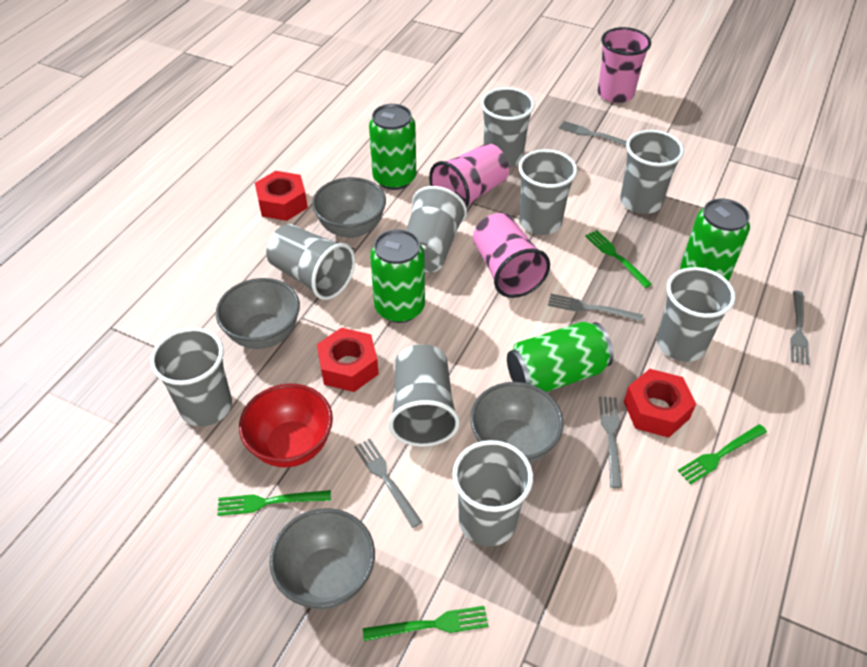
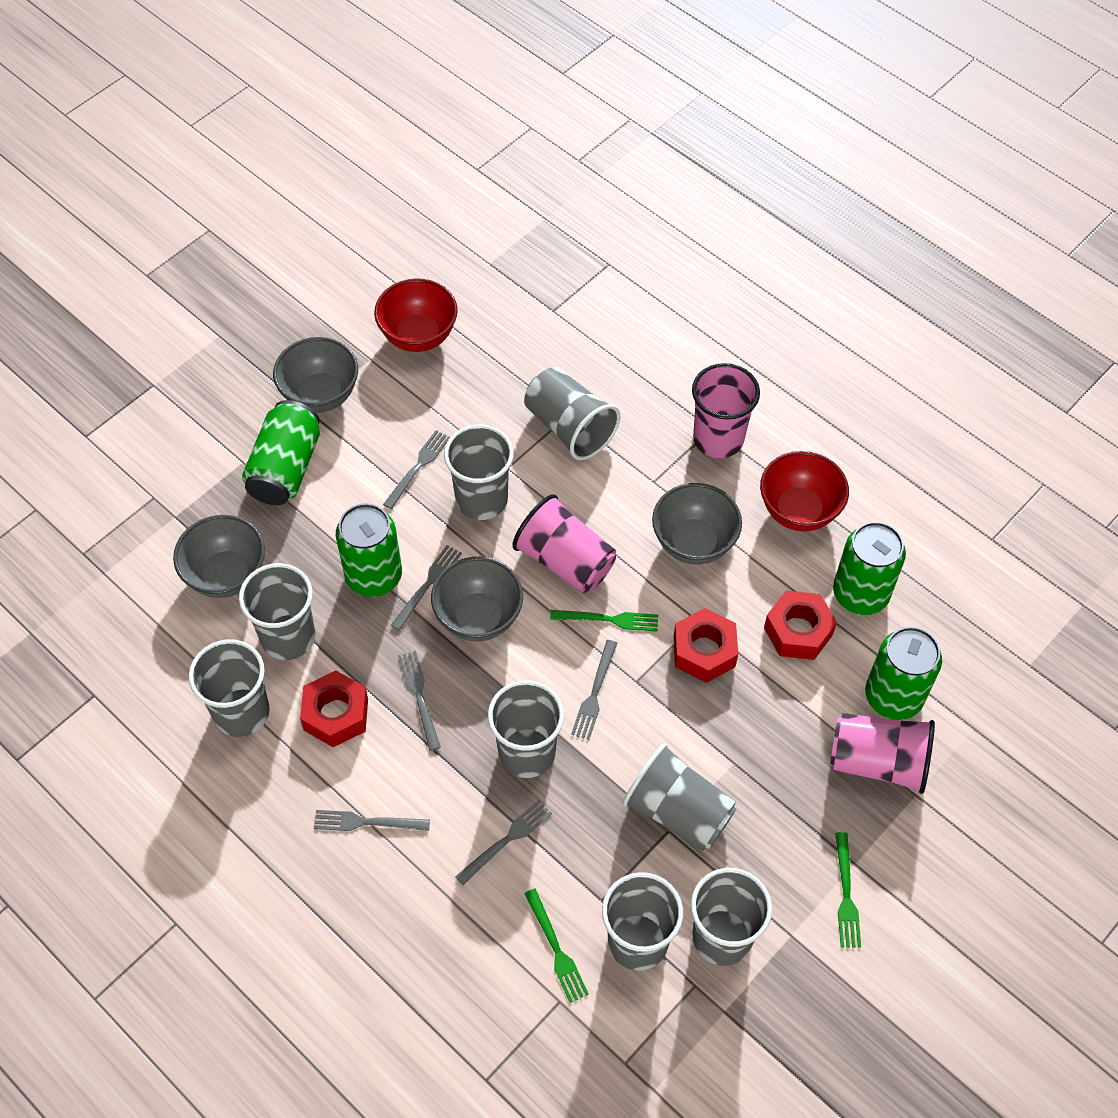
green fork: [217,490,331,516] [363,606,488,641] [585,230,652,288] [678,424,767,485] = 4 -> [524,889,589,1003] [550,610,658,632] [835,832,861,947] = 3
grey cup: [150,327,232,427] [266,224,355,300] [389,344,460,447] [406,186,467,273] [452,440,533,547] [481,87,535,168] [518,149,577,235] [620,130,684,214] [657,267,735,362] = 9 -> [188,639,270,737] [239,563,315,660] [444,425,514,520] [488,680,564,778] [524,367,620,460] [602,872,683,971] [623,743,736,851] [691,868,772,966] = 8
grey fork: [354,438,422,528] [548,294,643,322] [559,121,627,146] [599,396,622,488] [790,291,809,365] = 5 -> [314,810,430,831] [383,430,450,509] [391,545,462,631] [398,651,441,751] [455,800,552,885] [571,640,618,740] = 6
red bowl: [239,384,333,467] = 1 -> [374,279,458,352] [760,451,849,531] = 2

